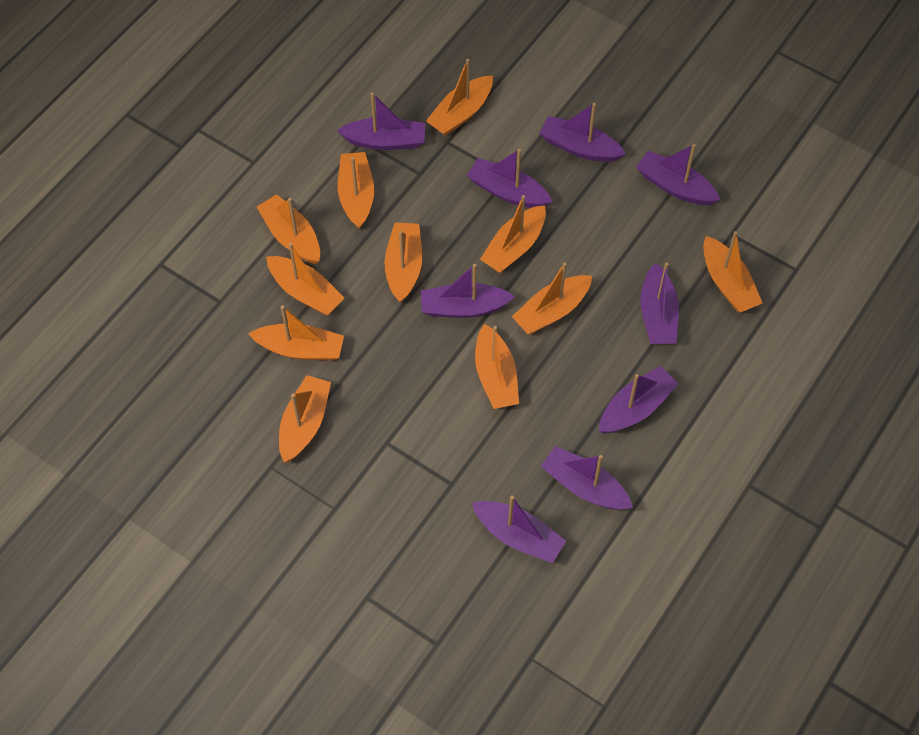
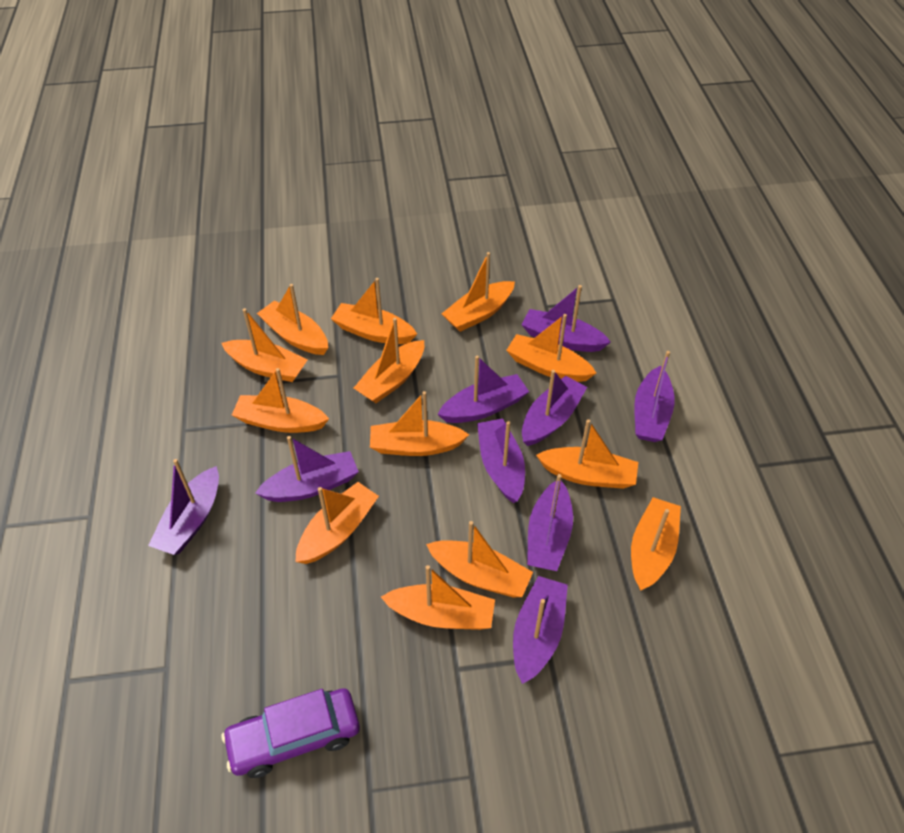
orange boat: [248,305,344,361] [257,194,320,264] [266,243,344,315] [279,375,331,463] [338,152,374,229] [385,222,422,302] [426,59,493,136] [475,324,519,409] [480,195,546,273] [512,262,592,334] [703,231,763,313] = 11 -> [221,308,308,382] [232,368,329,433] [257,284,328,355] [295,482,379,564] [331,278,417,344] [354,318,424,403] [370,391,469,456] [381,565,495,630] [426,521,533,597] [442,252,515,332] [506,314,596,382] [536,419,638,489] [631,497,681,591] = 13
purple car: none = 0 -> [222,688,360,778] = 1

